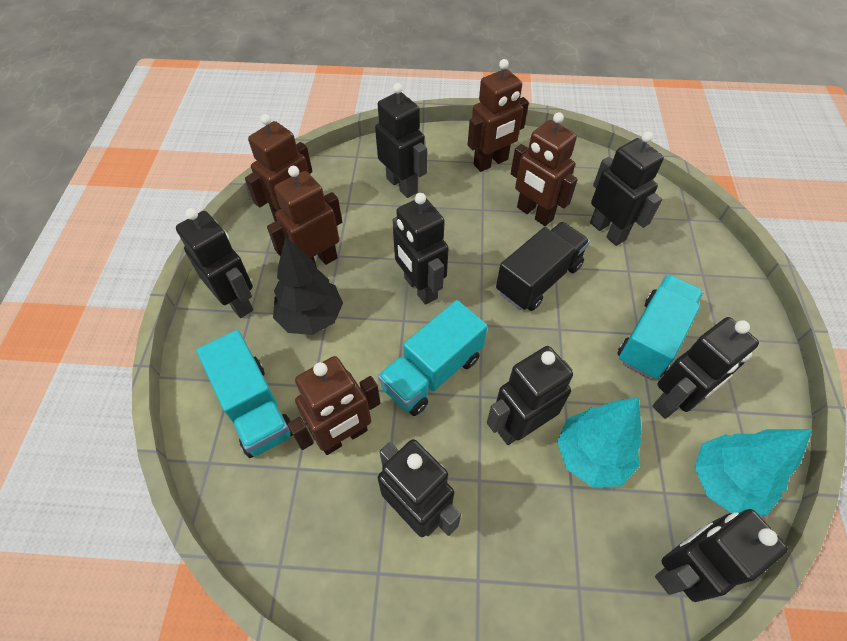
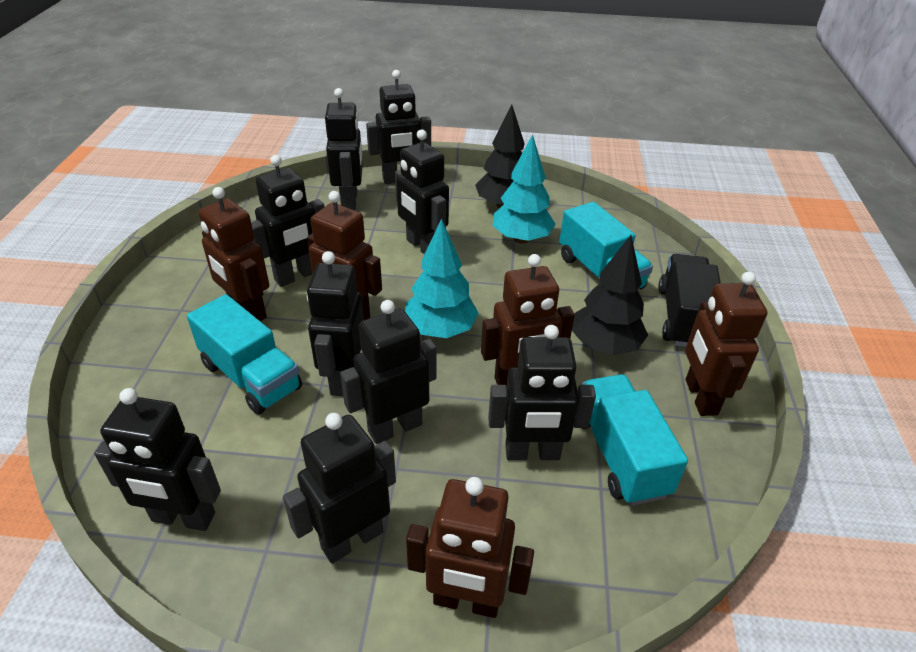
black robot: [176,208,253,318] [375,83,427,198] [378,439,461,537] [393,193,449,305] [487,346,573,445] [590,131,664,246] [652,317,759,419] [655,509,788,602] = 8 -> [94,388,221,531] [251,155,325,287] [283,413,396,564] [307,251,364,396] [325,88,363,210] [340,300,436,444] [366,70,431,184] [395,129,449,254] [488,325,596,460] = 9
black tree: [273,236,343,335] = 1 -> [475,104,525,208] [572,235,648,355] = 2

